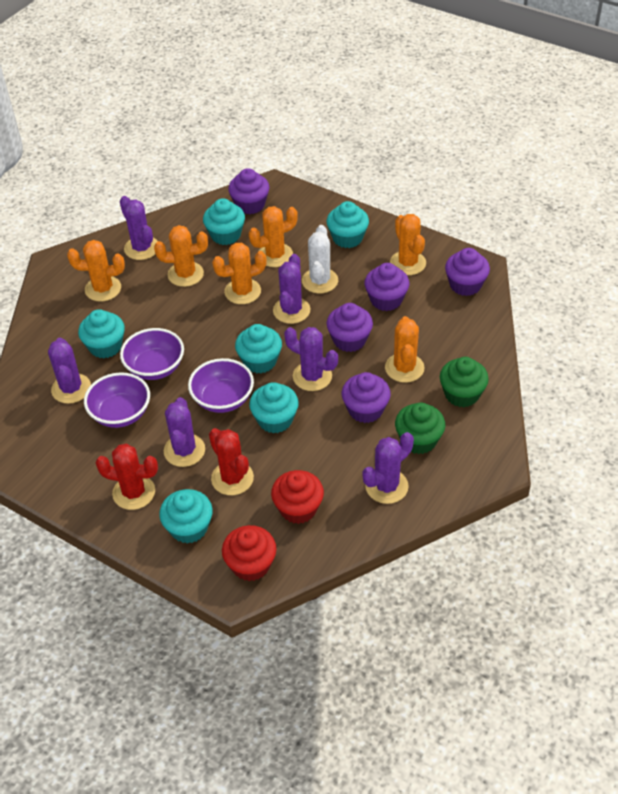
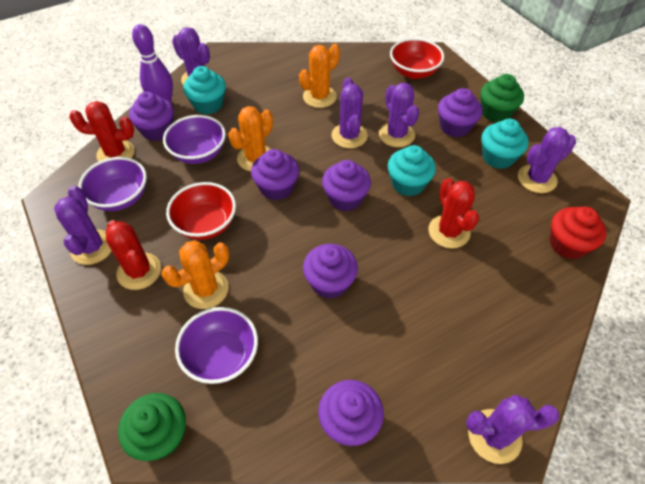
orange cactus: [67,240,125,302] [154,225,208,287] [212,243,267,304] [249,206,298,267] [385,316,425,383] [390,214,426,275] = 6 -> [161,240,229,309] [228,106,273,171] [299,44,340,108] = 3
purple bowling pin: none = 0 -> [132,24,173,103] = 1
purple cupcake: [228,168,270,214] [326,303,373,352] [342,372,391,423] [365,263,409,311] [445,248,490,296] = 5 -> [129,91,174,141] [251,149,299,200] [303,244,358,299] [318,380,384,446] [322,160,371,211] [438,88,482,137] = 6
red bowl: none = 0 -> [166,182,236,240] [390,38,444,79] = 2
red cactus: [95,444,158,510] [209,428,254,495] = 2 -> [69,101,135,161] [106,220,161,290] [428,178,479,248] = 3
red cupcake: [222,525,277,581] [271,470,324,524] = 2 -> [550,207,606,259] = 1
turquoise cupcake: [78,309,125,358] [159,489,213,544] [203,198,245,245] [235,324,282,373] [249,382,299,433] [327,201,369,248] = 6 -> [183,66,226,114] [388,145,436,196] [482,119,529,169] = 3
white cactus: [302,225,338,293] = 1 -> none = 0

